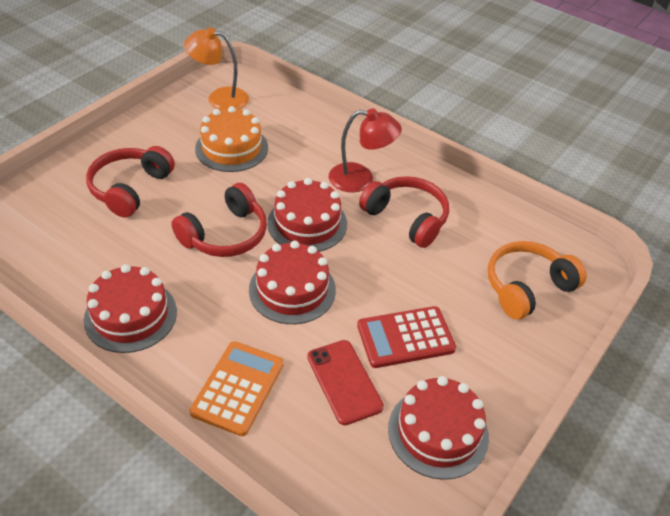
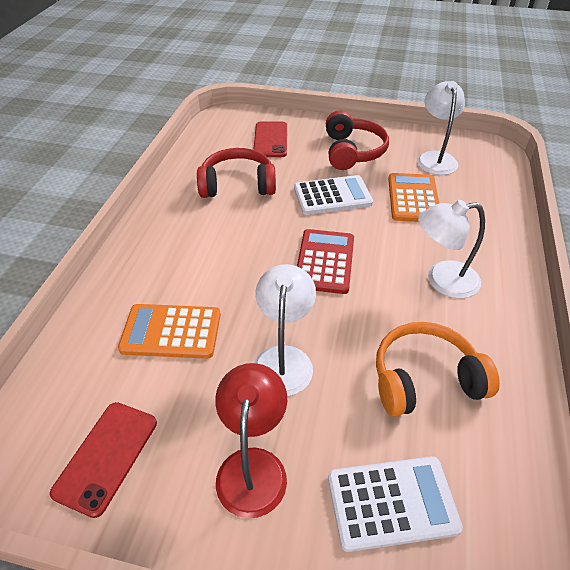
orange cake: [195,106,268,172] = 1 -> none = 0
orange calculator: [189,341,284,436] = 1 -> [118,304,221,359] [388,173,439,222] = 2
orange lamp: [184,27,249,110] = 1 -> none = 0
red cake: [84,264,177,353] [249,241,336,324] [267,178,347,252] [388,376,489,480] = 4 -> none = 0
red headphones: [86,146,175,218] [171,183,267,257] [359,176,449,248] = 3 -> [197,148,276,198] [326,110,389,170] = 2
red phone: [307,340,384,425] = 1 -> [50,402,157,518] [253,121,287,157] = 2
white calculator: none = 0 -> [294,175,373,215] [328,456,463,552] = 2
white lamp: none = 0 -> [254,264,316,396] [417,81,465,175] [418,200,485,298] = 3

